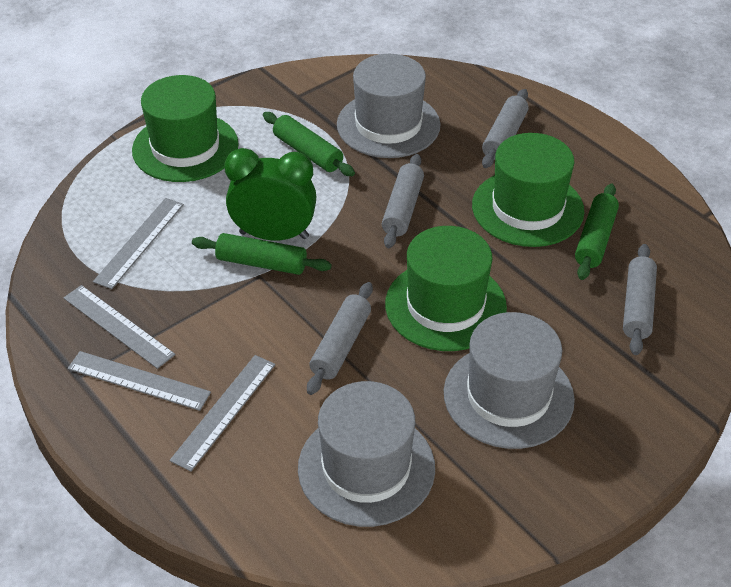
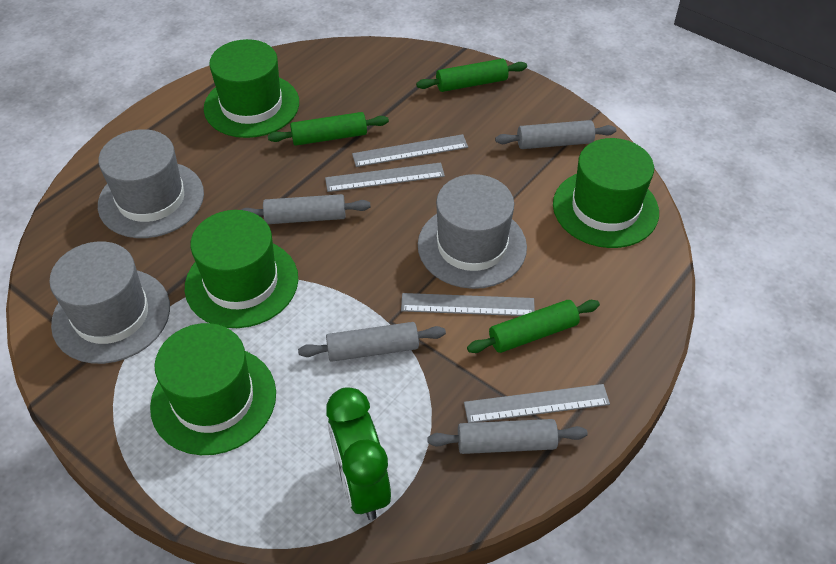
green hat: [132,75,239,182] [385,226,507,351] [472,133,584,247] = 3 -> [150,323,276,455] [185,210,298,328] [204,39,299,138] [553,138,659,248] = 4

